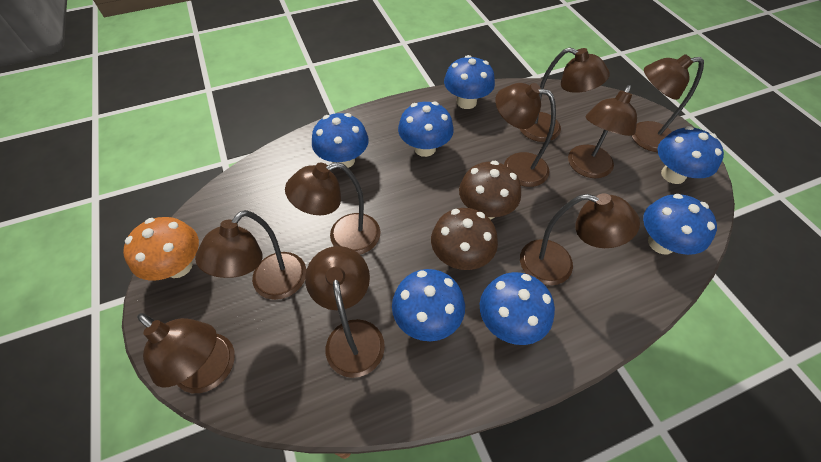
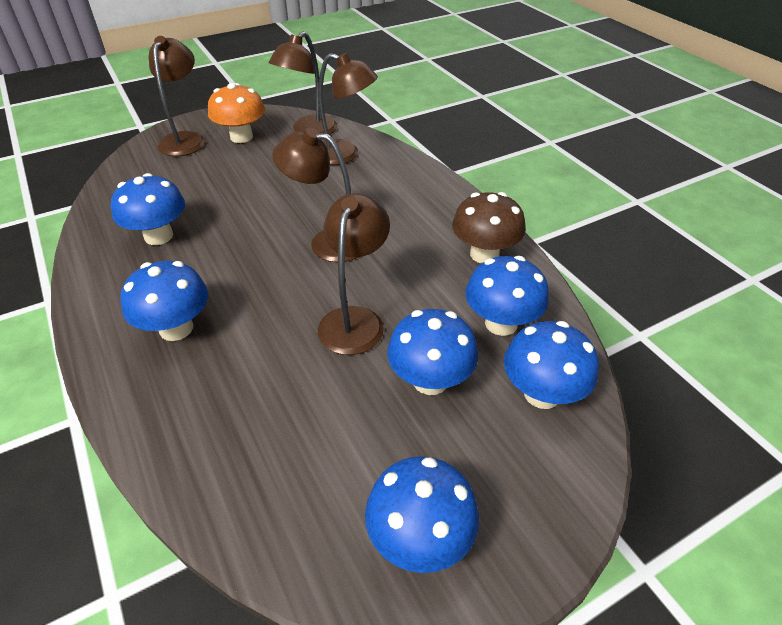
blue mushroom: [312,113,369,168] [392,269,465,341] [398,102,454,157] [444,55,495,109] [480,272,555,345] [643,194,717,255] [658,126,724,184] = 7 -> [111,173,185,245] [120,261,208,341] [365,456,479,573] [387,309,478,395] [465,256,549,336] [504,321,599,409] = 6
brown lamp: [137,313,235,393] [195,210,307,300] [285,162,381,254] [305,246,385,378] [495,83,556,187] [520,47,610,142] [520,193,640,285] [568,85,637,178] [632,54,704,152] = 9 -> [149,36,205,156] [269,31,337,135] [272,128,358,262] [318,53,378,165] [318,193,390,355] = 5
brown mushroom: [431,208,498,270] [459,161,521,220] = 2 -> [452,192,526,263] = 1

